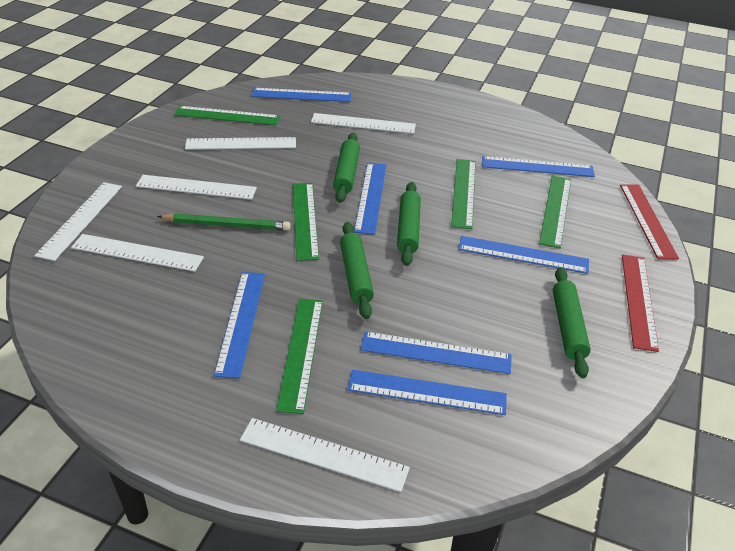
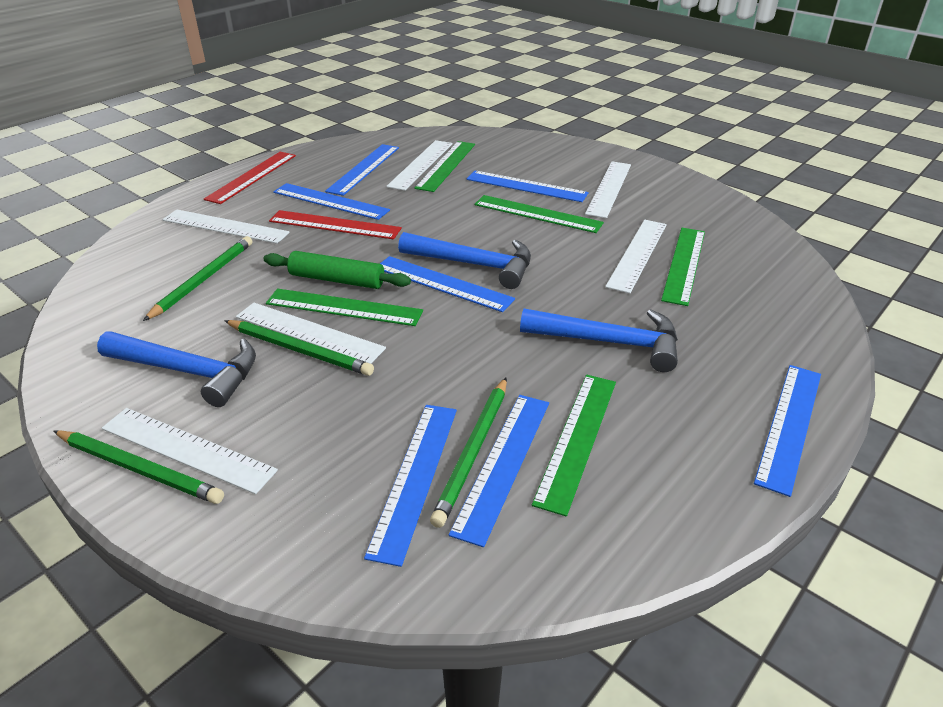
blue hammer: none = 0 -> [97,332,256,407] [398,232,531,289] [520,308,678,372] = 3
green pencil: [157,213,291,231] = 1 -> [54,430,224,504] [143,236,253,321] [224,320,374,376] [430,377,507,528] = 4
green rolling pin: [333,133,360,203] [340,222,374,319] [397,182,421,266] [553,267,591,378] = 4 -> [264,251,411,289] = 1

